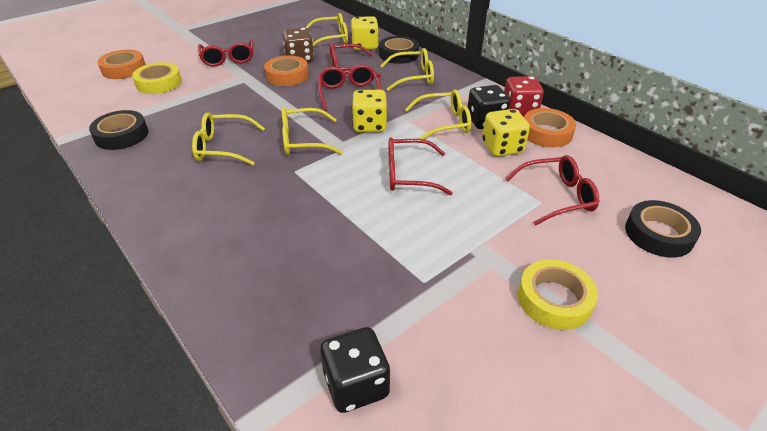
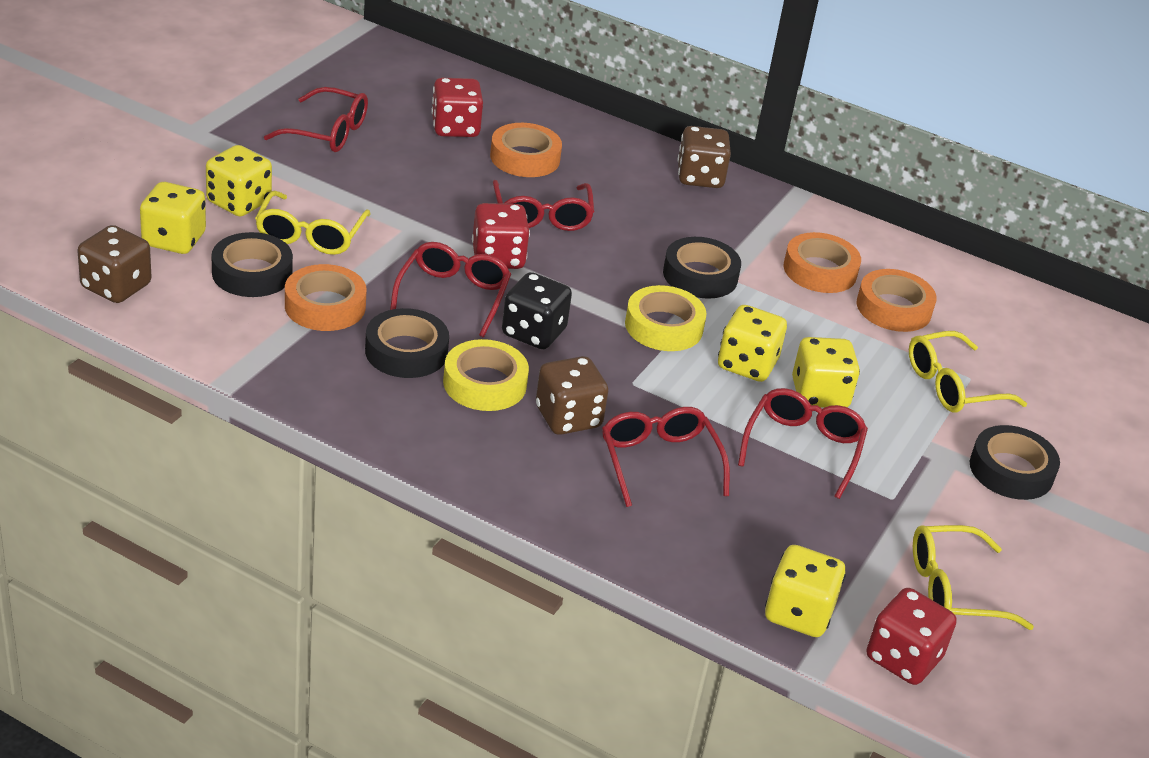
black dice: [320,327,390,413] [468,85,510,129] = 2 -> [502,272,572,349] = 1
black tape: [89,110,148,150] [379,36,419,64] [625,200,701,258] = 3 -> [211,232,293,297] [365,308,449,378] [663,237,741,299] [970,425,1060,500] = 4
brown dice: [282,28,314,62] = 1 -> [77,225,151,303] [536,356,608,435] [677,126,731,188] = 3
orange tape: [97,50,146,79] [264,56,309,86] [524,108,576,147] = 3 -> [285,264,367,331] [490,123,562,177] [784,232,861,293] [857,269,937,332] = 4
red dice: [504,76,544,117] = 1 -> [431,78,483,137] [472,203,530,269] [866,588,957,685] = 3
yellow dice: [351,16,379,50] [352,90,387,132] [482,109,530,157] = 3 -> [140,182,206,254] [206,145,272,216] [718,305,787,382] [765,545,846,637] [792,337,860,408] = 5
yellow glasses: [192,113,265,165] [282,108,343,155] [305,13,348,47] [380,48,434,91] [405,90,471,139] = 5 -> [255,191,371,255] [909,331,1027,413] [913,525,1034,630] = 3

